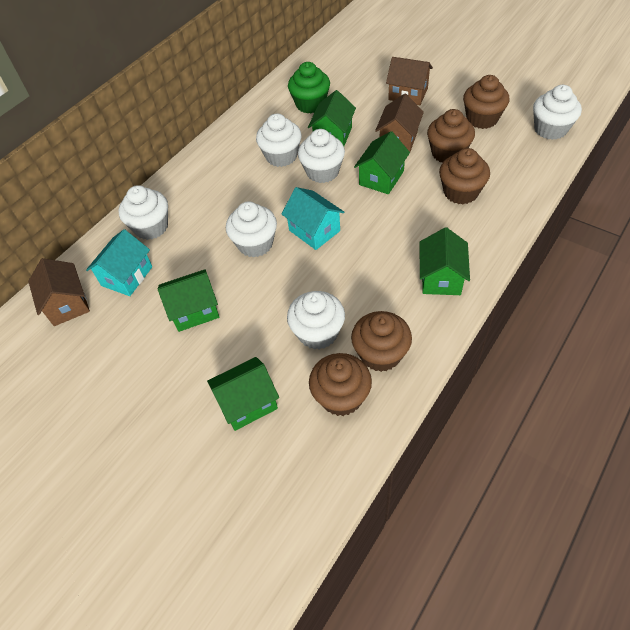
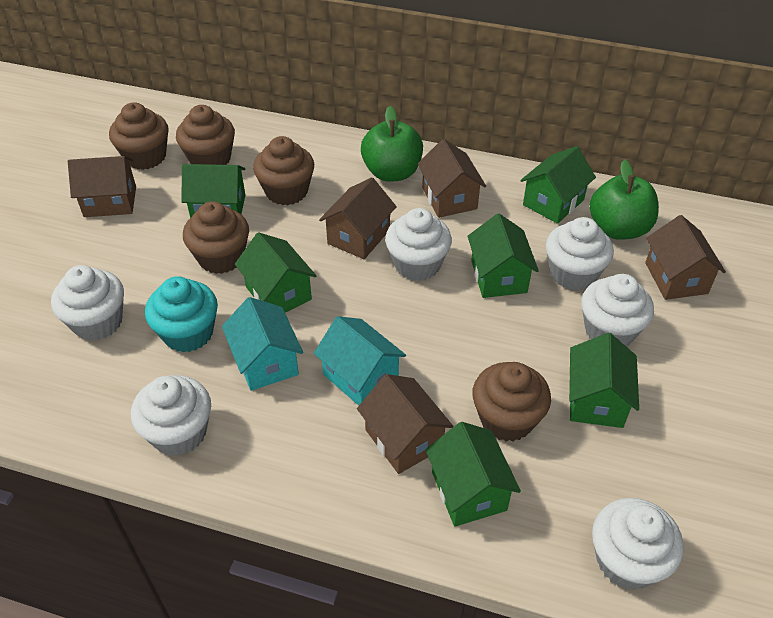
brown house: [28,258,90,326] [375,94,424,152] [386,57,433,105] = 3 -> [68,156,136,217] [319,177,397,259] [357,374,453,474] [417,139,486,218] [645,215,726,300] = 5
green apple: none = 0 -> [361,106,423,182] [590,160,659,240] = 2
green cupcake: [288,62,330,113] = 1 -> none = 0
green house: [158,269,219,332] [207,357,279,431] [308,90,356,146] [354,131,410,194] [420,227,470,295] = 5 -> [181,164,245,218] [235,232,316,313] [425,422,521,527] [467,214,539,298] [520,146,596,224] [569,333,639,428] = 6
turquoise cupcake: none = 0 -> [145,276,218,352] = 1

